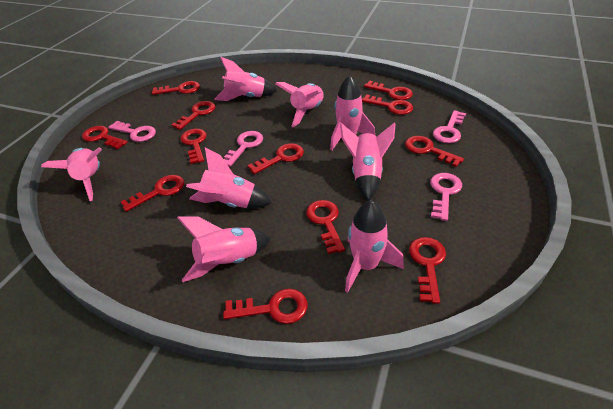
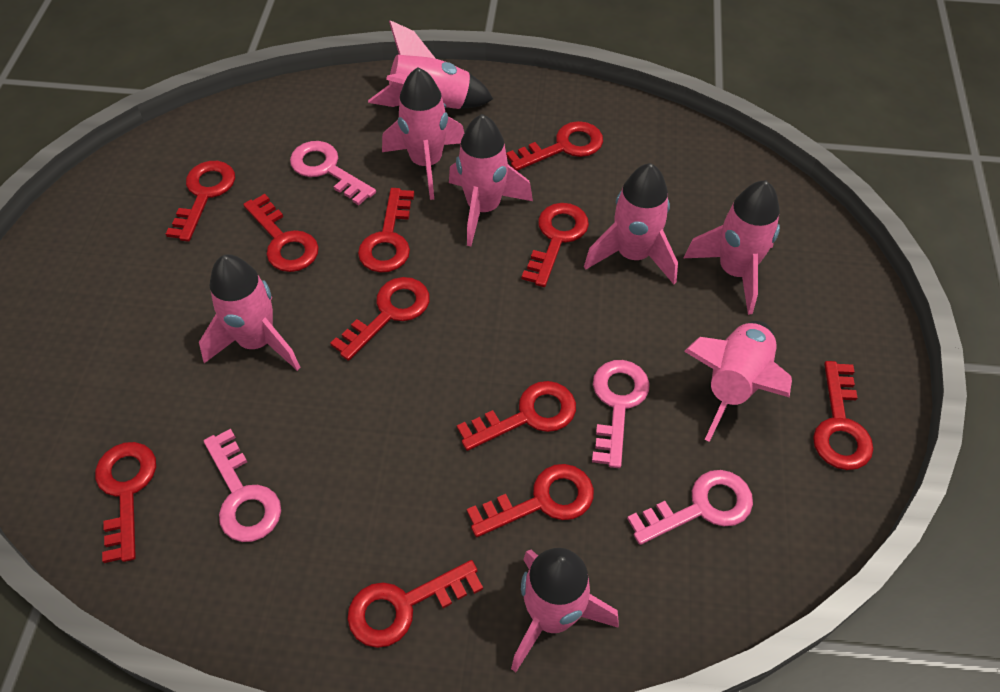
red key: [82,126,127,149] [121,175,184,212] [152,81,200,95] [172,101,215,130] [180,129,207,164] [223,289,308,324] [248,143,304,174] [306,200,345,254] [362,95,413,115] [364,81,413,100] [405,136,464,167] [409,237,446,304] = 12 -> [95,442,156,563] [166,161,235,242] [243,194,319,272] [330,277,430,361] [347,560,483,648] [358,188,414,273] [457,381,576,451] [467,464,594,537] [506,121,603,171] [521,203,589,287] [813,361,874,470] = 11

